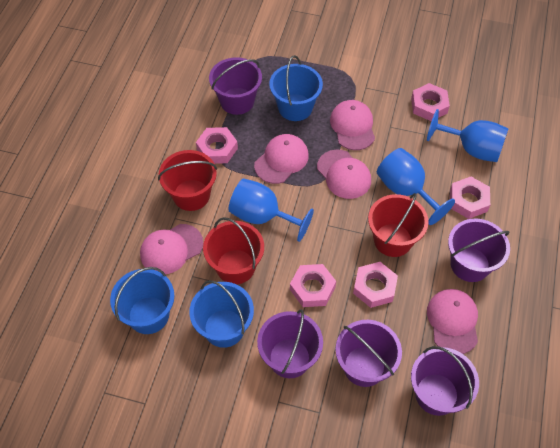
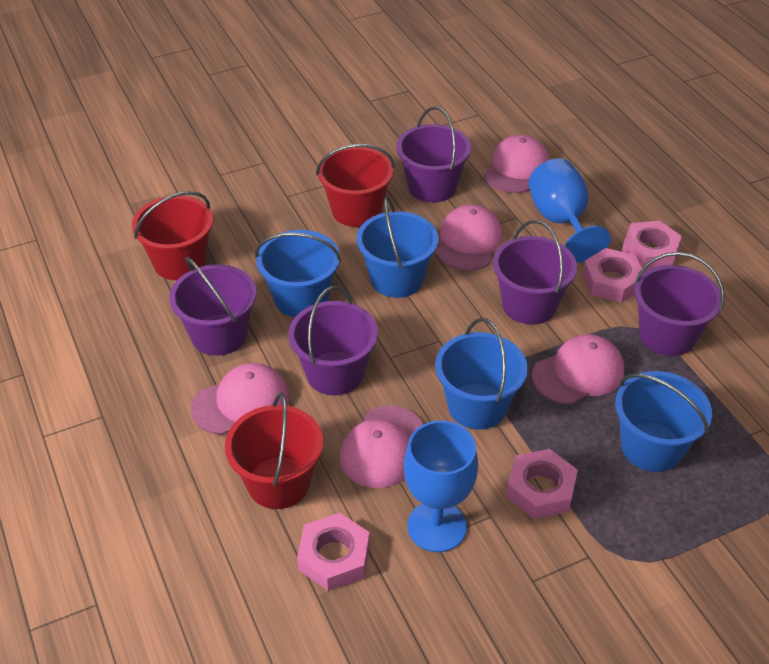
blue bucket: [110,267,174,334] [189,280,254,348] [269,55,323,121] = 3 -> [255,230,341,317] [357,197,438,298] [435,318,528,430] [615,371,712,472] = 4
blue goblet: [228,179,314,242] [377,148,455,225] [427,109,509,162] = 3 -> [404,421,478,552] [528,158,611,263] = 2
pink nut: [196,127,238,164] [290,264,336,307] [353,262,398,308] [411,83,450,121] [450,177,490,219] = 5 -> [297,513,370,591] [506,449,578,519] [582,248,644,303] [622,221,682,270] = 4

